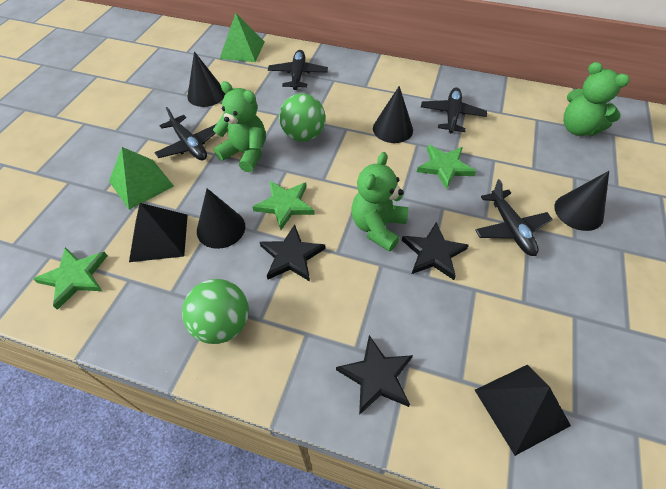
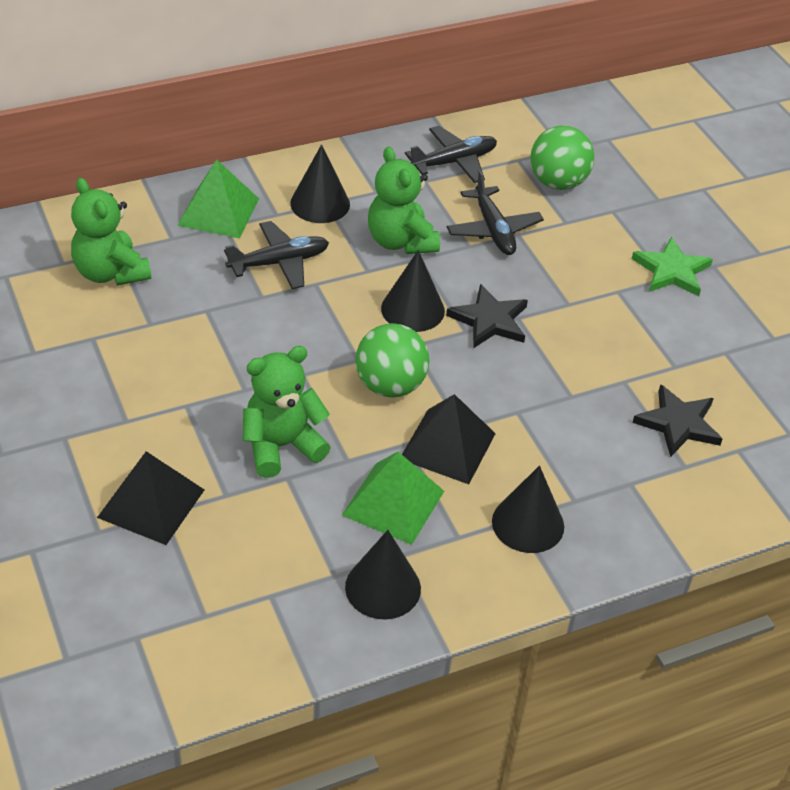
black plane: [154,107,216,160] [268,50,328,90] [421,87,487,133] [475,179,553,256] = 4 -> [224,221,329,289] [405,126,497,183] [447,170,544,255] = 3
black star: [260,225,325,281] [336,335,413,415] [402,222,469,280] = 3 -> [446,284,528,348] [632,384,723,457] = 2
green star: [33,247,107,310] [253,181,315,230] [417,145,476,190] = 3 -> [632,237,713,296] = 1

